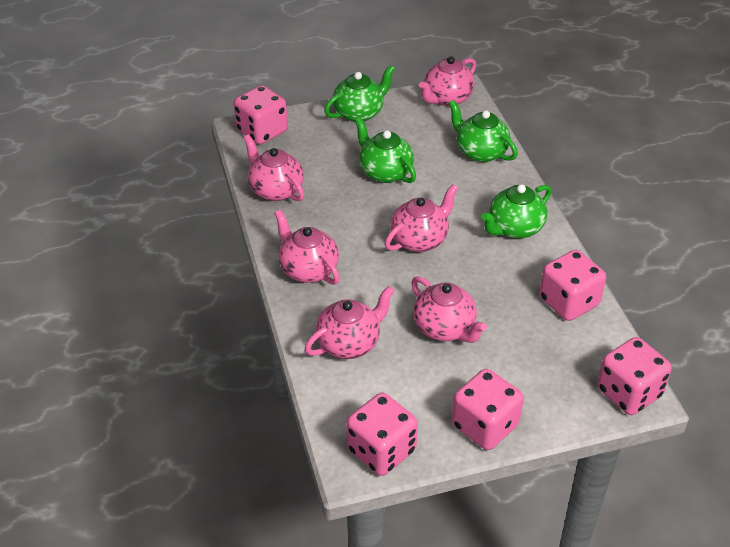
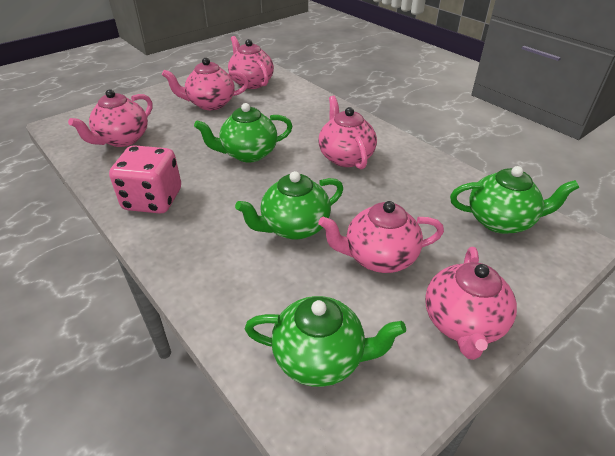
pink dice: [234,85,288,144] [346,393,418,476] [452,369,524,450] [539,250,606,321] [597,337,672,415] = 5 -> [109,145,181,214] = 1

